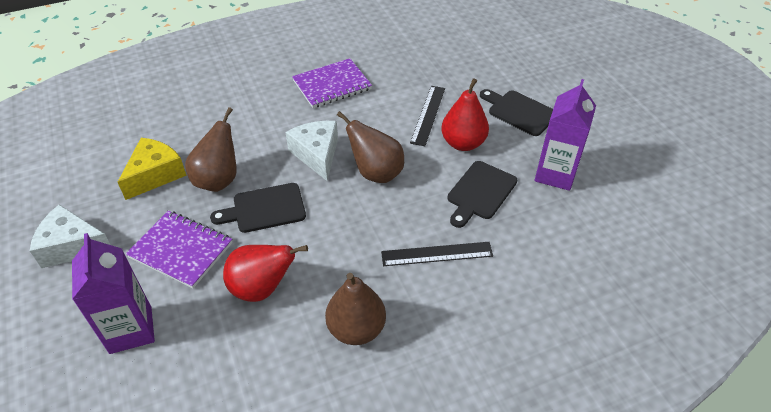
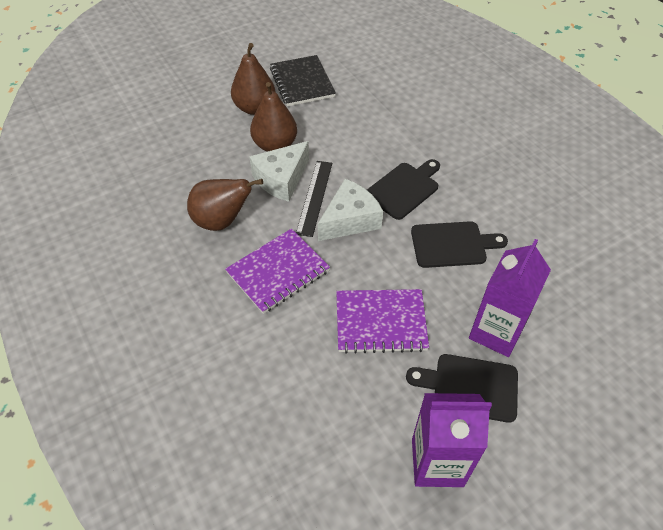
black notebook: none = 0 -> [270,55,336,106] = 1
black ruler: [381,242,493,266] [410,86,445,146] = 2 -> [296,161,332,237] = 1
red pear: [223,245,308,302] [441,78,489,151] = 2 -> none = 0
yellow cheese: [118,138,187,200] = 1 -> none = 0

